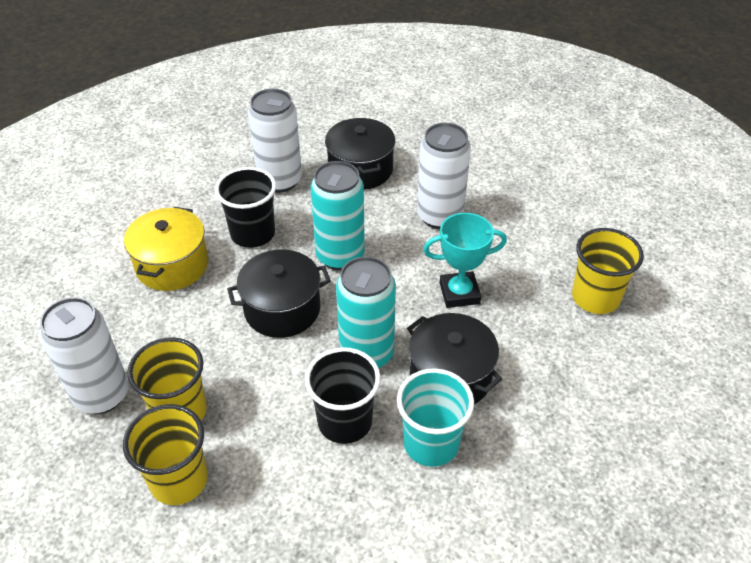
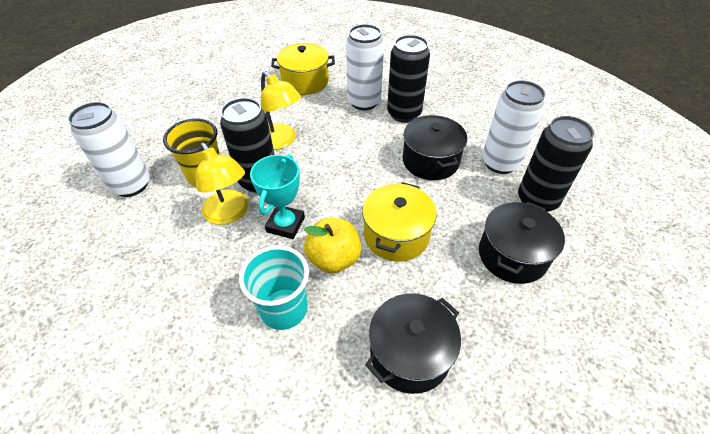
black can: none = 0 -> [220,98,275,193] [387,35,430,123] [518,116,594,212] = 3
black cup: [215,167,276,248] [305,347,381,444] = 2 -> none = 0
turquoise can: [310,161,365,270] [336,256,396,368] = 2 -> none = 0
yellow apple: none = 0 -> [304,218,361,273] = 1
yellow cup: [123,404,208,505] [127,337,207,420] [572,228,644,314] = 3 -> [163,118,220,187] = 1
yellow lamp: none = 0 -> [196,143,249,225] [261,71,301,150] = 2
yellow pot: [124,207,208,291] = 1 -> [271,43,335,95] [362,182,437,262] = 2

